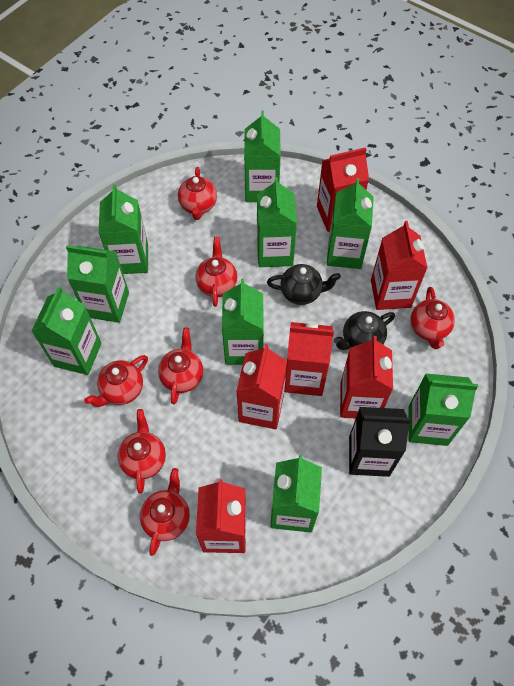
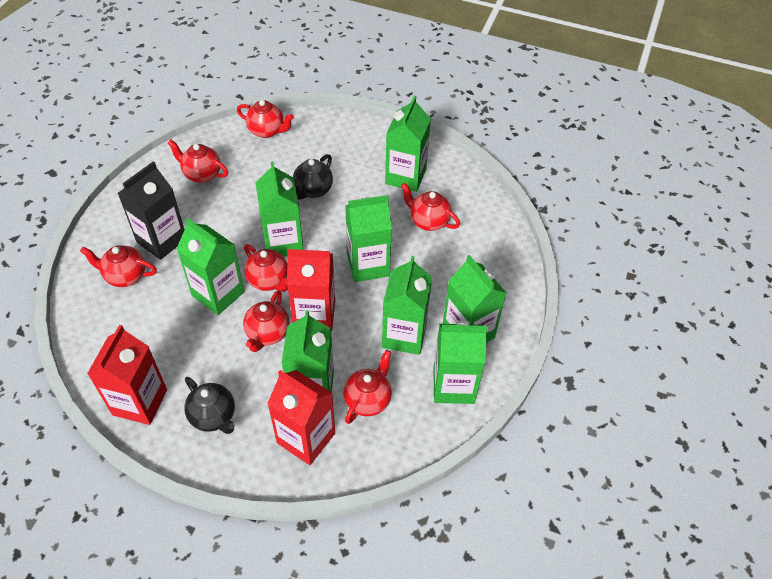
green carton: [32,286,102,375] [66,245,129,323] [98,184,148,274] [222,279,264,365] [244,111,281,202] [257,177,297,267] [270,455,322,533] [327,178,374,269] [408,373,478,446] = 9 -> [176,218,245,315] [256,161,303,257] [281,310,334,392] [345,195,392,282] [382,256,432,355] [385,96,431,192] [433,320,488,404] [443,255,506,343] = 8
red carton: [196,479,246,553] [236,344,287,429] [284,321,334,396] [317,147,369,232] [340,336,393,419] [371,221,428,310] = 6 -> [87,325,167,425] [267,370,335,465] [287,249,335,332] = 3

